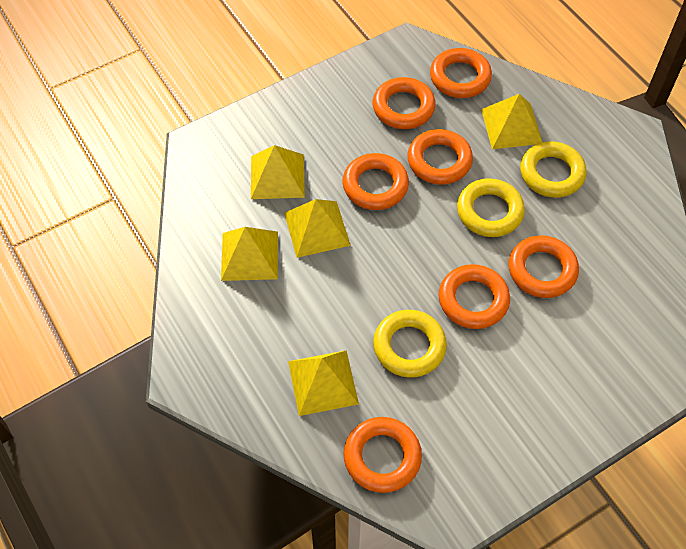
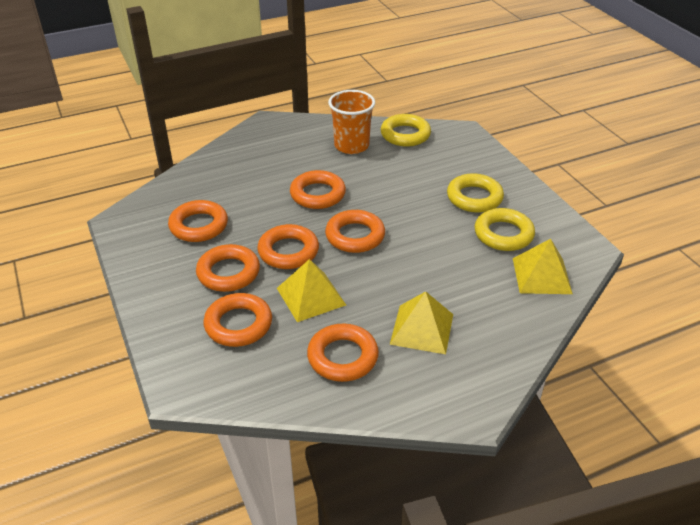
orange cup: none = 0 -> [328,90,375,154] = 1
yellow pyramid: [221,227,278,281] [251,145,305,199] [284,199,351,258] [288,350,359,416] [481,94,542,149] = 5 -> [277,259,346,322] [390,291,453,354] [513,239,573,294] = 3

